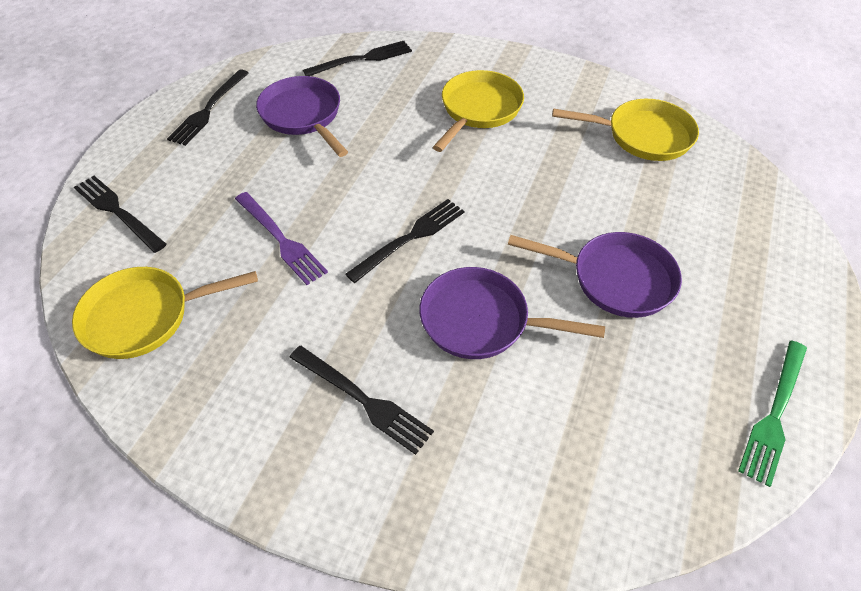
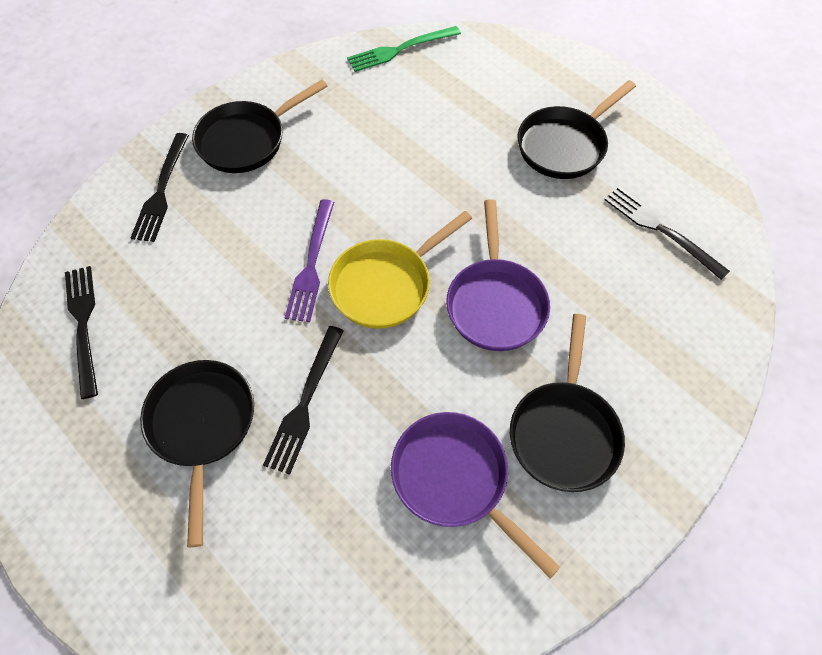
black fork: [74,176,167,253] [167,69,249,146] [289,346,434,455] [303,41,412,76] [345,199,464,283] = 5 -> [65,266,98,399] [131,133,189,242] [263,326,344,475] [604,186,730,280] = 4
black pan: none = 0 -> [140,360,254,548] [192,80,327,173] [510,314,625,492] [518,80,636,179] = 4
purple pan: [256,76,348,157] [419,267,605,359] [508,232,682,318] = 3 -> [391,412,561,578] [446,199,550,351] = 2
yellow pan: [72,267,258,359] [433,70,524,152] [552,99,699,161] = 3 -> [328,211,472,329] = 1

